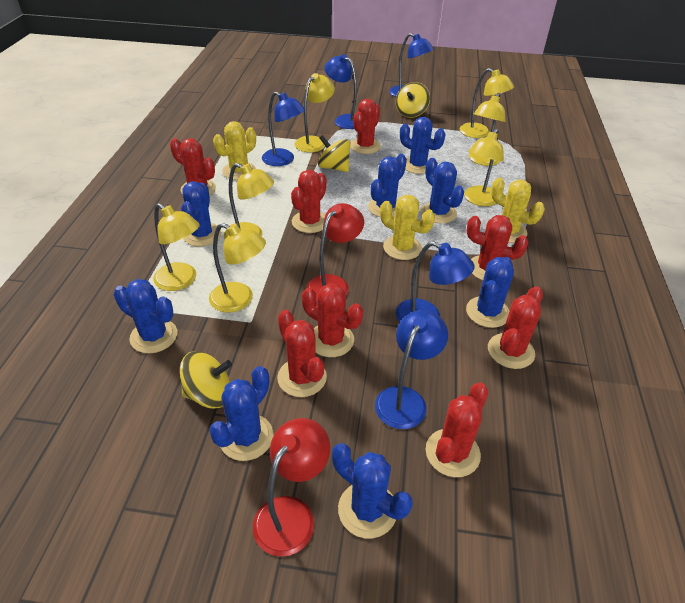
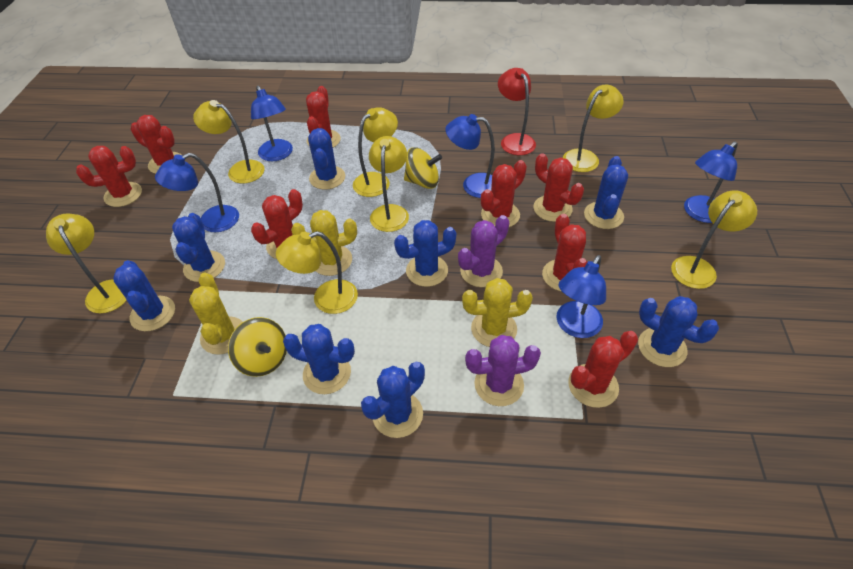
purple cactus: none = 0 -> [458,215,509,287] [465,335,541,406] = 2
red lamp: [253,418,330,557] [307,203,364,302] = 2 -> [498,68,536,155] = 1
yellow spinning top: [180,351,232,409] [318,135,351,172] [396,82,430,118] = 3 -> [228,317,287,377] [404,147,442,189] = 2

